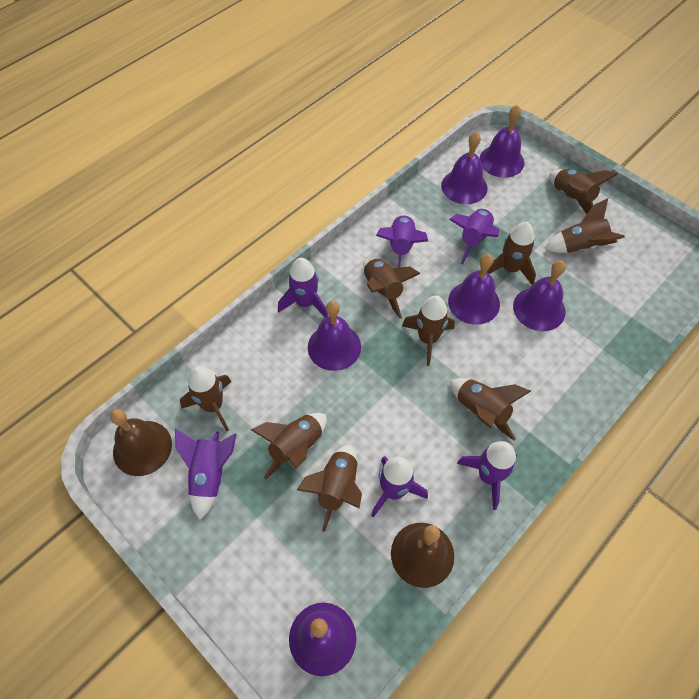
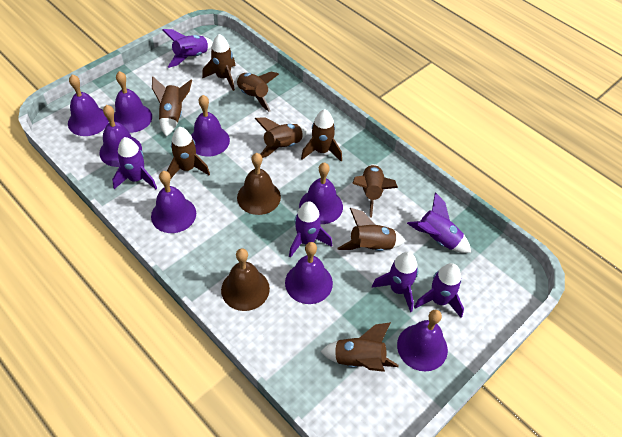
purple bell: [289,603,356,676] [308,300,361,371] [441,132,488,204] [448,254,500,325] [479,105,524,178] [513,260,566,331] = 6 -> [68,74,109,136] [99,105,142,167] [114,71,152,133] [151,171,196,233] [191,95,230,157] [285,242,333,304] [299,163,343,224] [397,310,448,372] = 8

